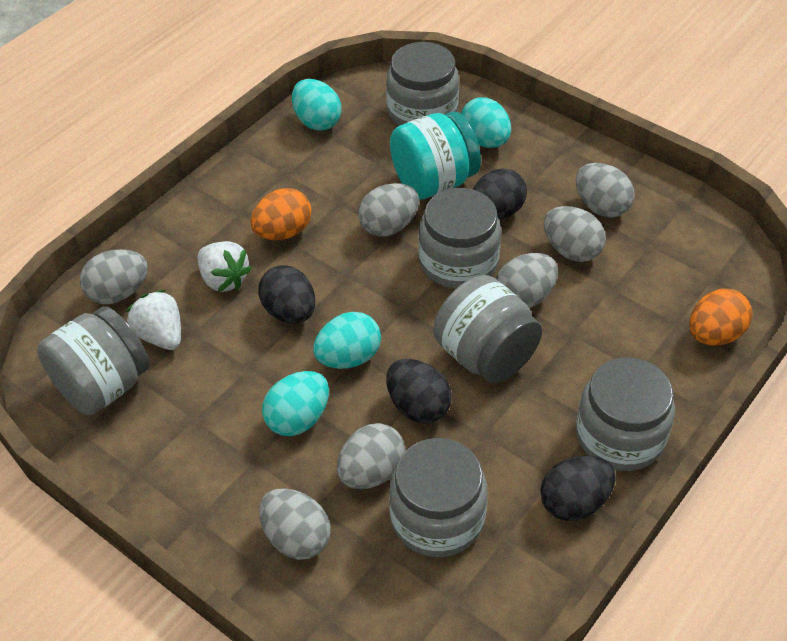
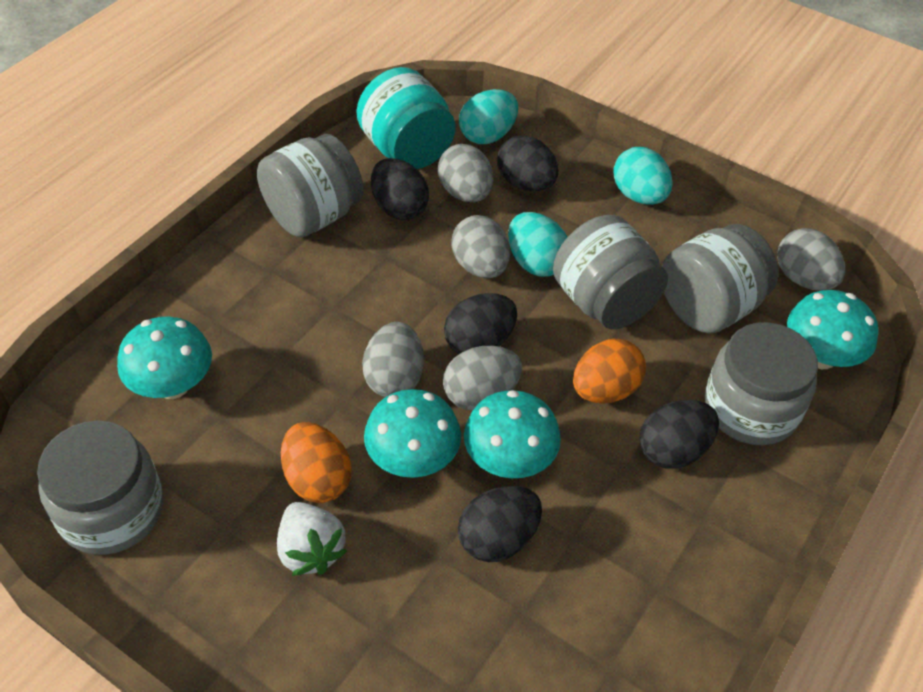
black egg: [258,265,315,324] [386,359,452,424] [473,168,527,219] [540,456,616,521] = 4 -> [371,158,429,220] [444,293,517,354] [458,486,542,562] [497,135,559,191] [639,400,719,469] = 5
grey egg: [80,249,148,304] [259,488,330,560] [337,423,405,489] [358,183,419,237] [496,253,558,308] [544,206,606,262] [576,163,634,218] = 7 -> [362,322,424,397] [438,144,493,202] [443,346,522,410] [451,215,510,278] [777,228,845,291] = 5
grey jar: [37,306,149,415] [386,42,459,126] [389,438,488,557] [418,188,501,289] [434,275,542,383] [576,357,675,471] = 6 -> [37,420,163,555] [257,134,364,237] [553,215,668,329] [662,224,779,334] [704,322,818,445] = 5
turquoise egg: [262,371,329,436] [292,79,342,131] [313,312,381,369] [461,97,511,148] = 4 -> [459,89,518,144] [508,212,567,277] [613,147,673,205] = 3
turquoise mushroom: none = 0 -> [117,317,212,399] [364,389,461,478] [464,390,561,478] [787,290,879,369] = 4
white strawberry: [126,290,181,350] [198,241,252,292] = 2 -> [277,502,347,576] = 1

